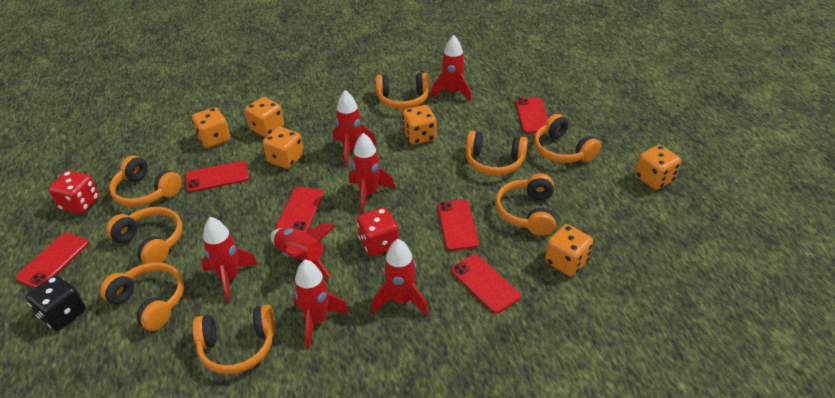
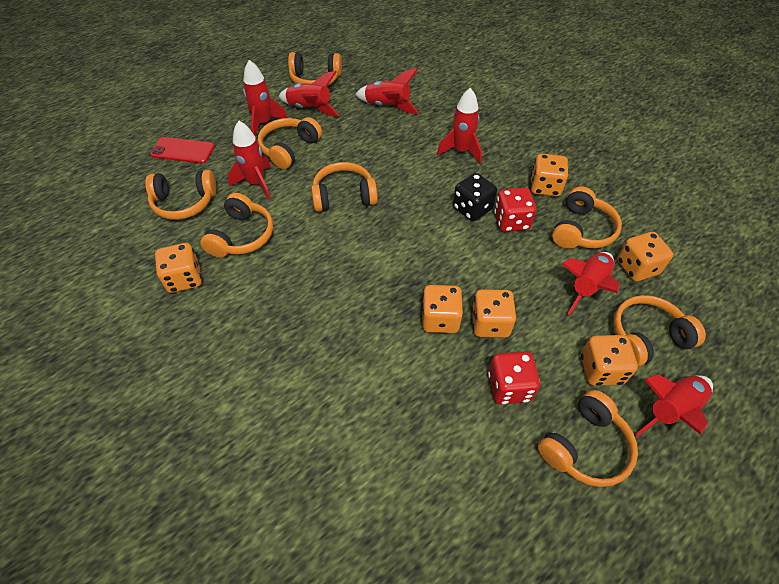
red phone: [15,232,89,288] [185,161,249,192] [275,187,324,232] [437,200,479,251] [451,254,521,314] [515,97,548,133] = 6 -> [150,137,215,164] = 1

